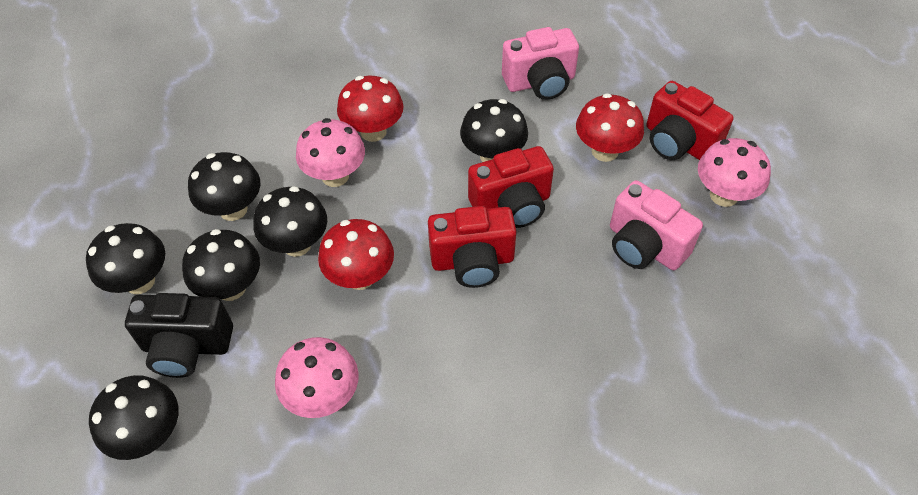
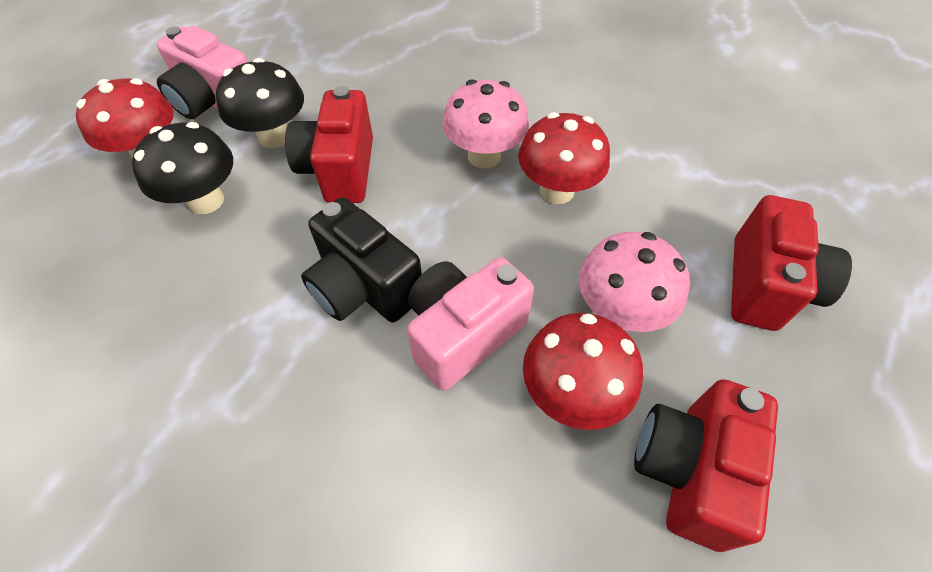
black mushroom: [86,223,165,294] [89,375,178,460] [182,229,260,301] [188,152,260,221] [254,186,327,257] [460,99,528,162] = 6 -> [132,122,233,214] [216,58,304,148] = 2
pink mushroom: [275,337,359,418] [296,118,365,187] [698,138,771,207] = 3 -> [442,79,529,169] [579,232,690,332] = 2

